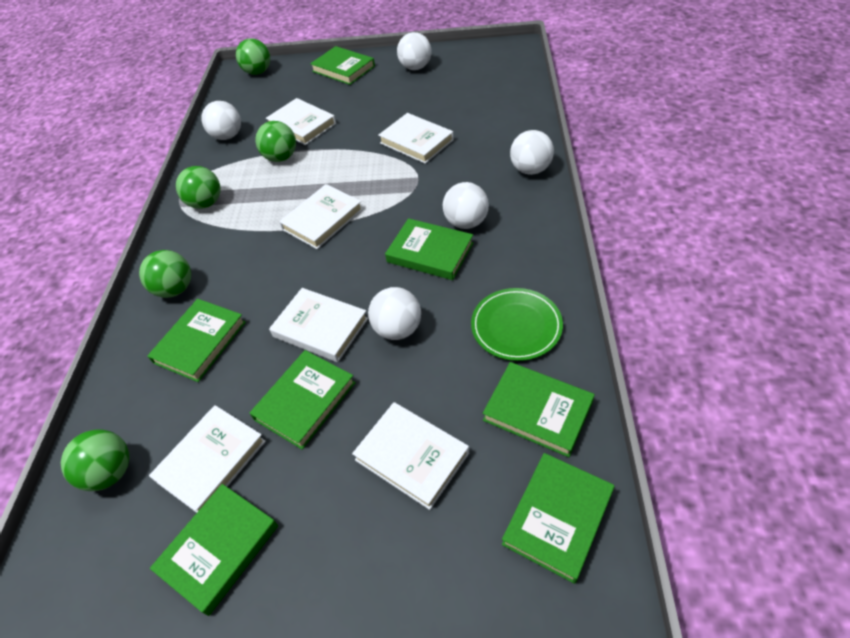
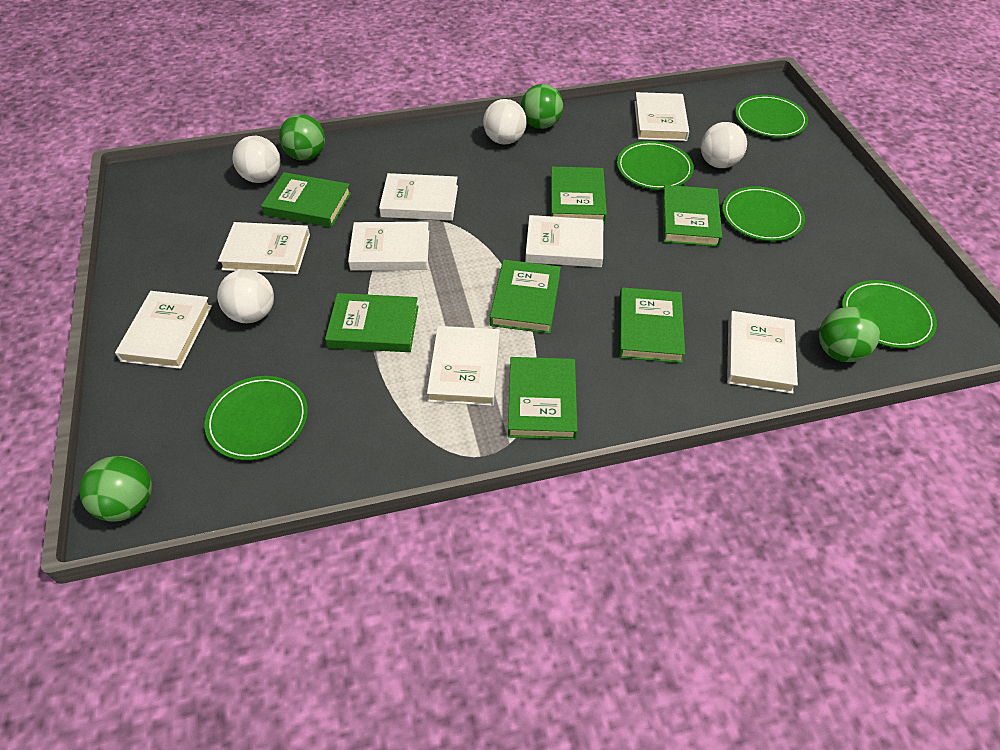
green ball: [61,429,129,491] [139,250,191,298] [176,166,221,209] [236,38,270,75] [255,121,296,162] = 5 -> [79,456,152,521] [279,114,325,161] [521,84,563,129] [819,307,880,362] = 4
green plate: [471,288,563,361] = 1 -> [204,376,308,460] [617,141,694,190] [722,186,805,241] [735,95,808,138] [842,280,937,348] = 5
white ball: [201,101,241,140] [368,287,421,340] [397,32,432,70] [443,182,489,229] [510,130,554,175] = 5 -> [217,269,274,323] [232,136,281,183] [483,99,527,145] [701,122,747,168] = 4
white book: [149,405,266,513] [266,98,336,145] [269,288,368,362] [279,184,363,249] [352,402,469,510] [378,113,454,164] = 6 -> [115,291,212,369] [218,222,310,274] [348,222,429,271] [379,173,458,221] [427,326,500,406] [525,215,603,268] [634,92,689,141] [727,311,798,394] = 8

